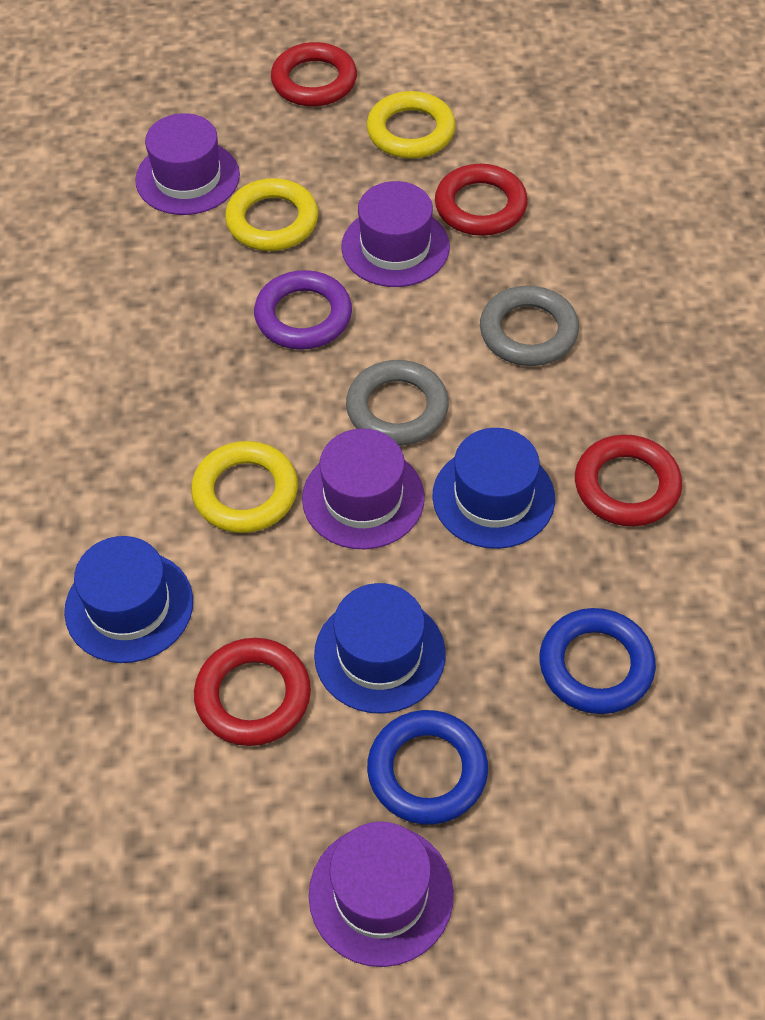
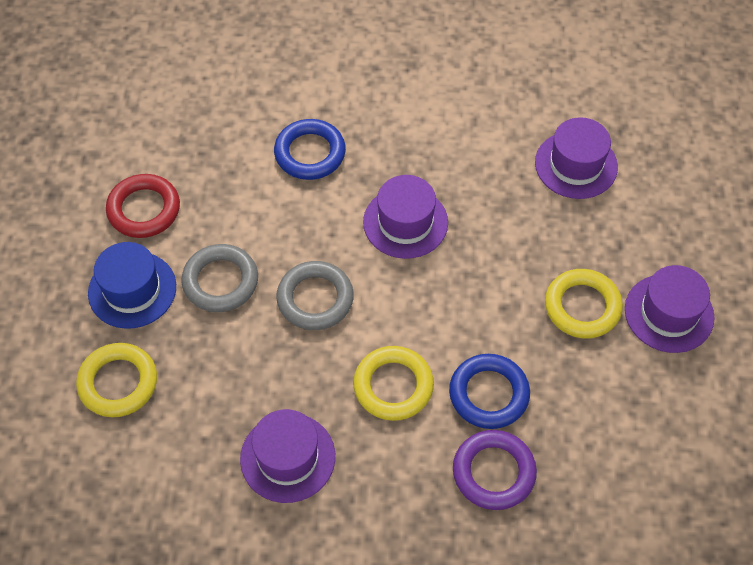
blue hat: [64,536,193,663] [314,583,446,714] [432,428,555,549] = 3 -> [88,242,176,329] = 1
red ring: [194,638,311,746] [271,42,357,107] [435,164,528,236] [575,434,682,527] = 4 -> [106,174,180,238] = 1

